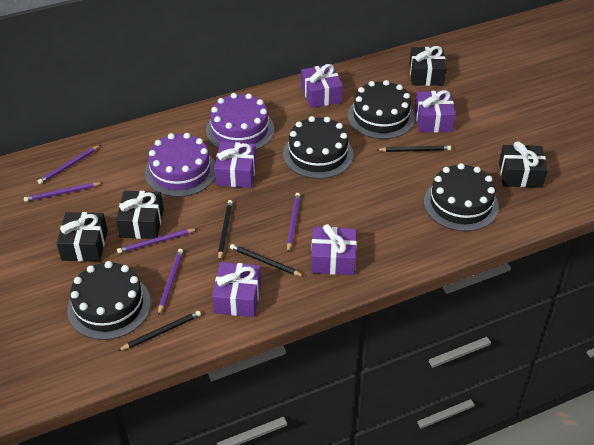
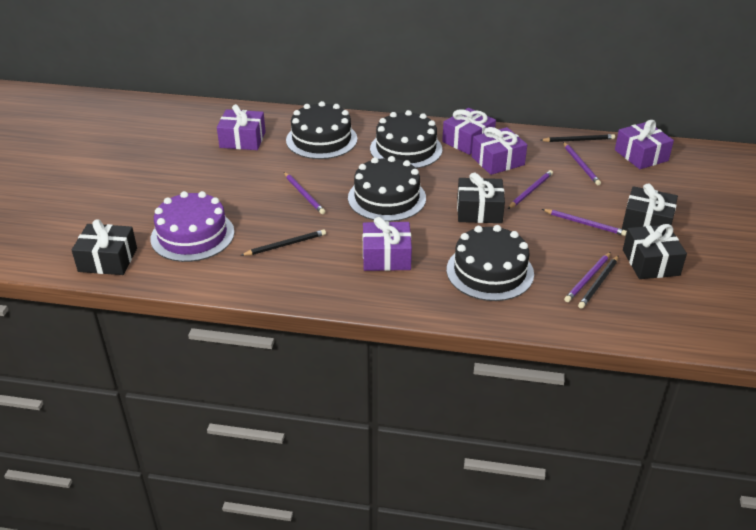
black pencil: [118,311,201,351] [218,200,233,261] [230,244,304,276] [377,146,451,152] = 4 -> [241,229,326,256] [540,134,615,142] [578,255,619,309] = 3
purple cake: [145,133,215,197] [206,93,274,150] = 2 -> [150,191,235,262] = 1

